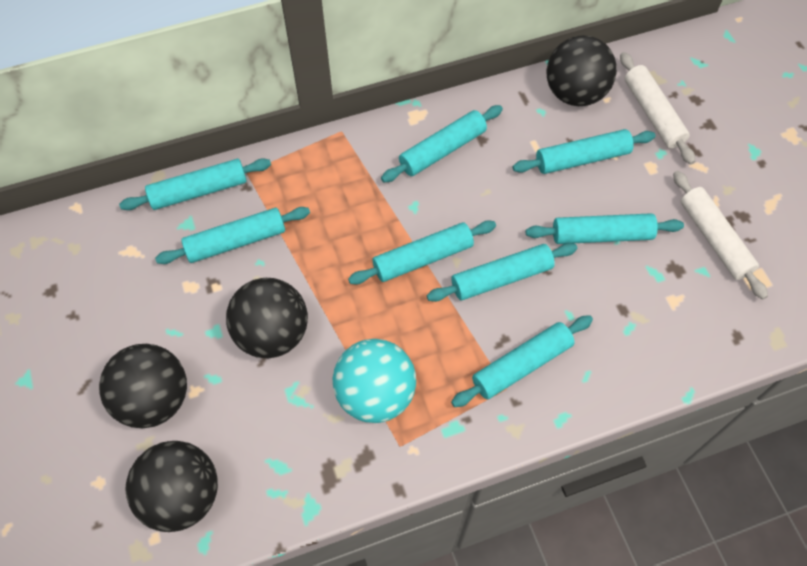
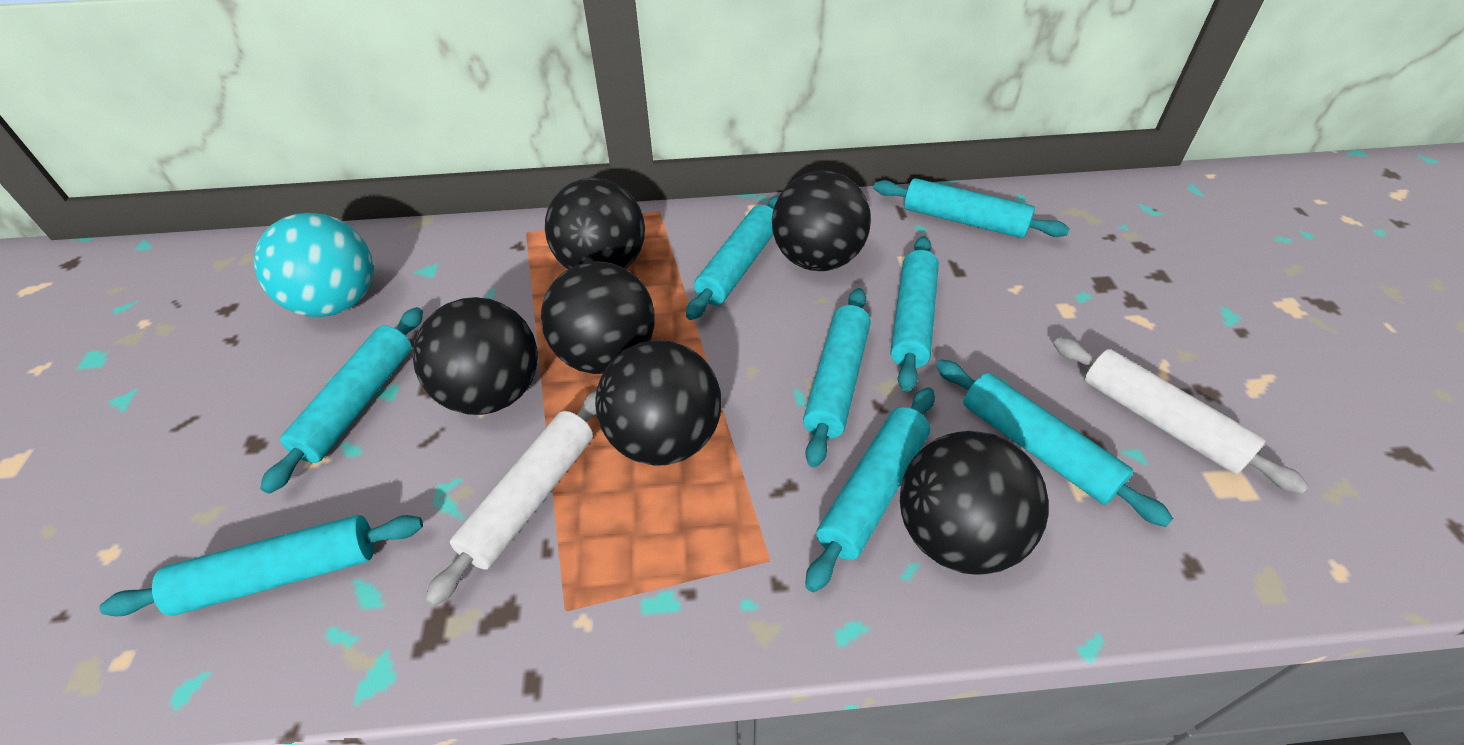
black ball: [99,344,187,428] [125,441,218,532] [226,278,308,358] [546,35,617,106] = 4 -> [413,297,538,415] [541,261,655,374] [545,178,645,269] [595,340,722,466] [772,170,871,271] [900,431,1049,575] = 6

